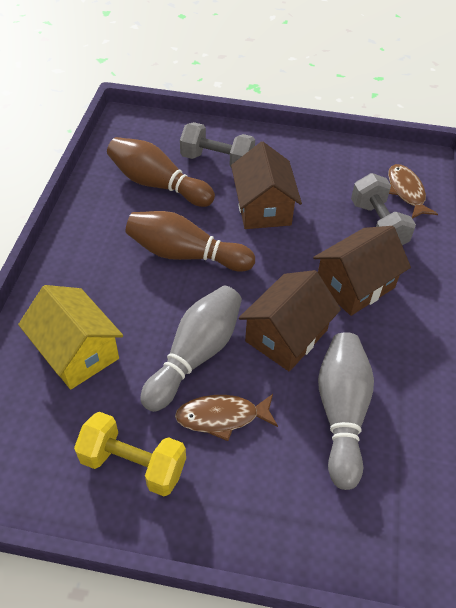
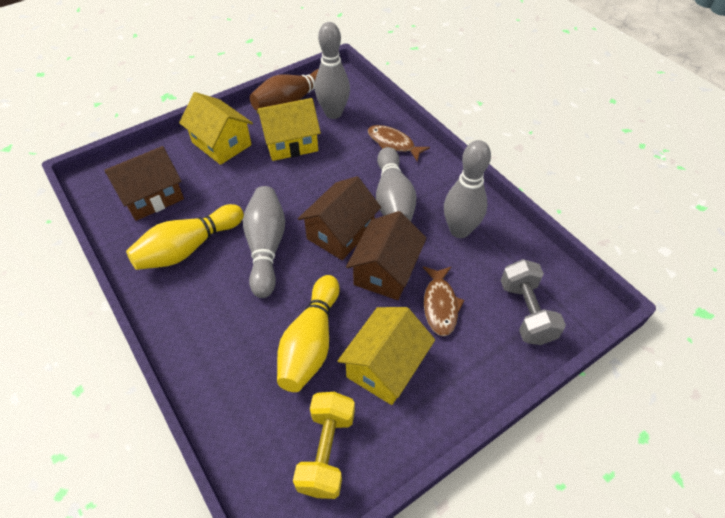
brown bowling pin: [107,137,215,207] [126,211,255,272] = 2 -> [250,69,319,111] = 1
grey bowling pin: [140,286,242,412] [318,332,374,490] = 2 -> [243,186,285,298] [315,22,350,119] [376,147,416,221] [444,140,491,238] = 4
grey dumbbell: [180,122,255,169] [351,173,416,245] = 2 -> [500,259,566,345] = 1
yellow bowling pin: none = 0 -> [126,204,244,270] [277,275,340,392] = 2
yellow house: [18,285,123,390] = 1 -> [179,92,253,165] [257,98,321,161] [338,307,435,405] = 3

